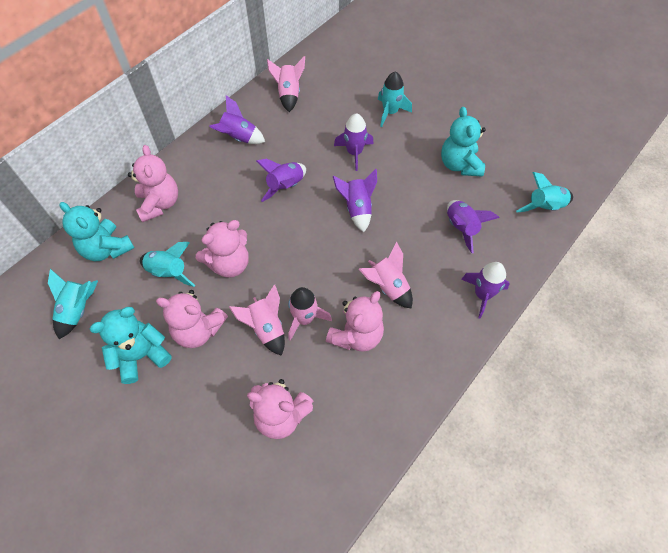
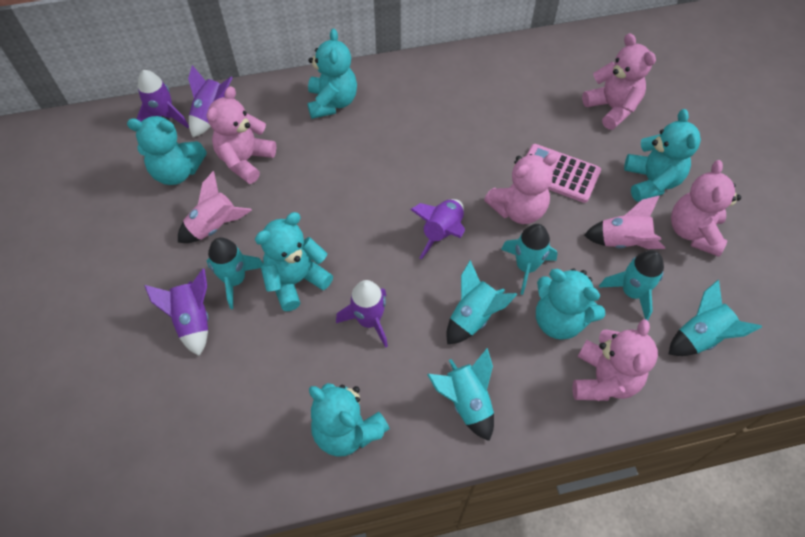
pink calculator: none = 0 -> [526,144,601,203] = 1
pink rocket: [229,285,285,356] [267,56,305,112] [288,287,332,341] [359,242,413,309] = 4 -> [178,171,252,243] [584,196,665,249] = 2
purple rocket: [209,95,265,144] [256,159,306,202] [333,169,377,232] [334,113,373,171] [447,200,500,253] [461,262,510,319] = 6 -> [137,70,189,128] [144,269,209,356] [188,65,233,137] [336,280,388,348] [410,199,465,260] = 5
turquoise rocket: [48,269,98,339] [140,242,195,287] [378,71,412,127] [516,172,573,212] = 4 -> [206,237,264,309] [427,348,494,441] [446,260,518,345] [501,224,558,295] [599,250,664,320] [669,280,762,356] = 6
turquoise teddy bear: [60,202,134,261] [90,307,172,384] [441,107,486,177] = 3 -> [127,116,207,185] [255,212,333,311] [307,29,357,119] [309,383,390,457] [536,268,605,340] [624,109,701,202] = 6

